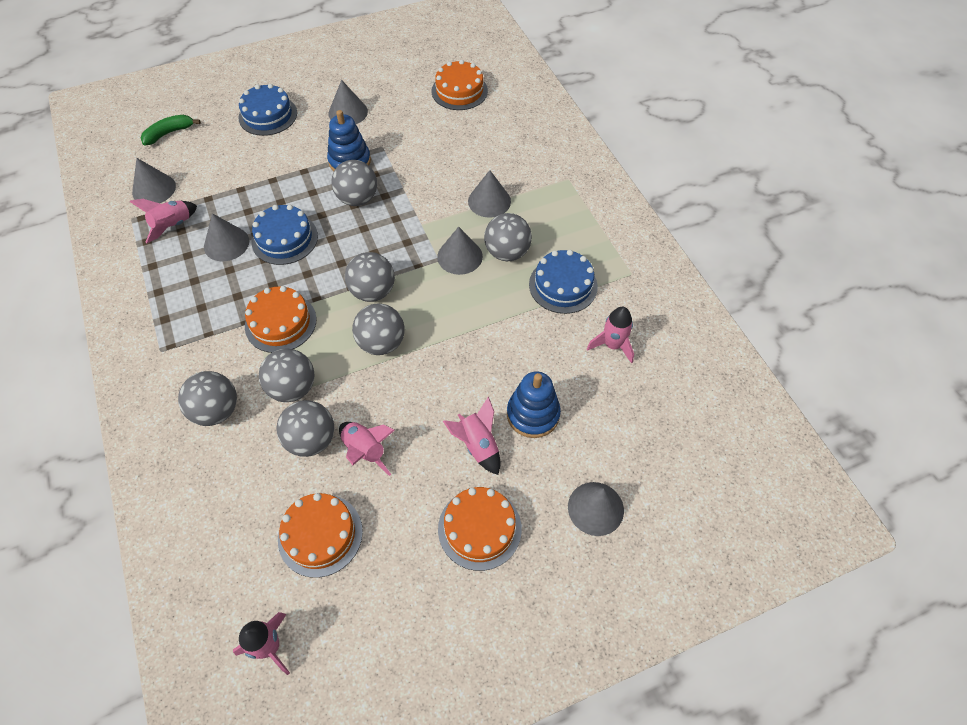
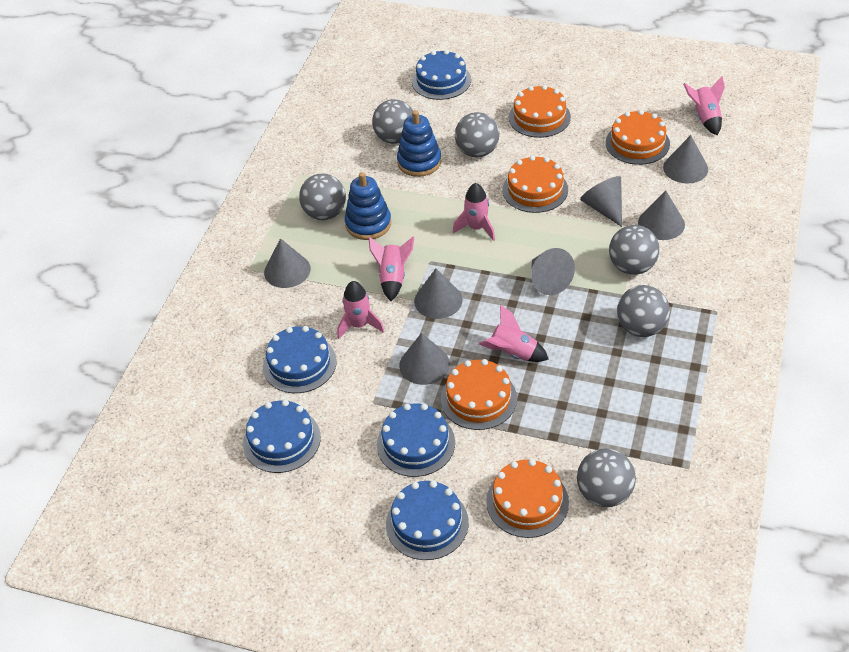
blue cake: [238,84,297,136] [252,205,318,265] [529,250,598,314] = 3 -> [243,400,321,473] [263,326,337,393] [377,403,455,477] [386,480,469,560] [412,50,471,100] = 5
green banana: [141,115,201,146] = 1 -> none = 0
grey ball: [178,371,237,426] [259,349,315,402] [277,400,334,457] [331,160,377,206] [345,252,395,302] [352,304,405,355] [484,213,532,261] = 7 -> [299,174,346,220] [372,99,413,144] [455,112,499,157] [577,449,636,507] [609,225,659,275] [617,285,670,337] = 6
grey cone: [132,158,176,203] [204,213,249,261] [328,80,368,124] [437,227,483,275] [468,170,511,218] [568,482,624,536] = 6 -> [264,238,311,288] [399,333,450,385] [414,268,462,319] [531,248,575,295] [580,176,622,227] [638,190,685,240] [663,135,708,183] = 7
orange cake: [245,286,316,353] [278,493,363,578] [432,60,488,110] [438,487,522,571] = 4 -> [441,359,517,430] [486,459,569,538] [502,155,568,213] [509,85,571,138] [606,110,670,165] = 5

